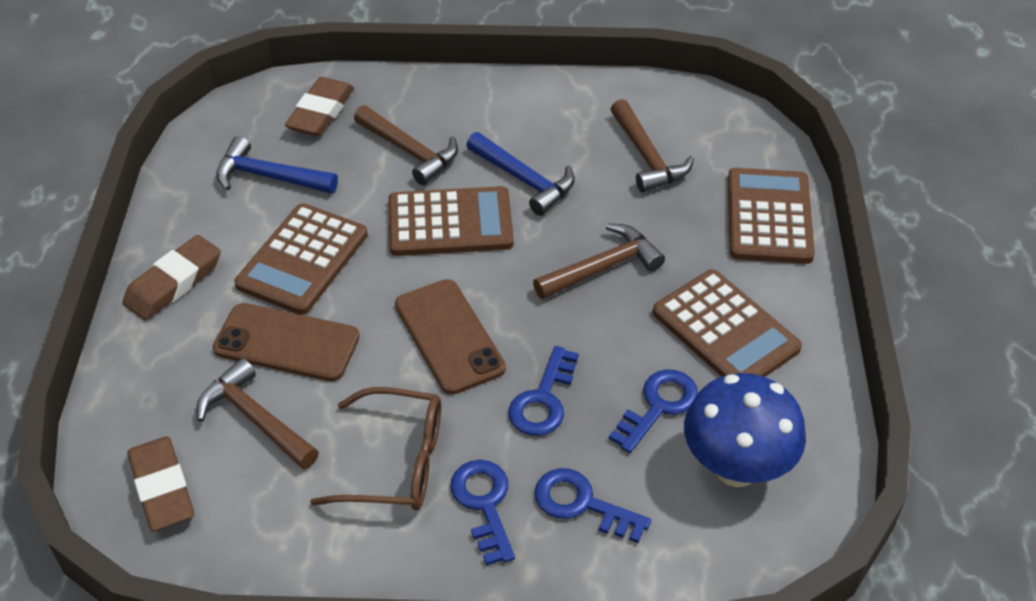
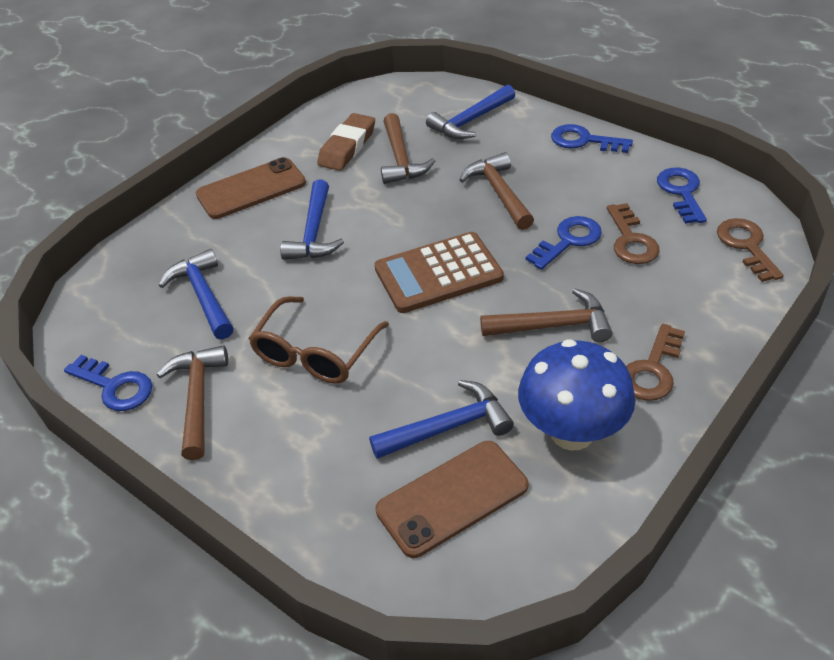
blue hammer: [216,136,338,194] [466,132,575,216] = 2 -> [159,249,233,339] [280,180,344,260] [369,380,514,459] [426,85,515,139] = 4
brown calculator: [234,203,368,315] [388,186,514,256] [653,269,802,377] [728,168,815,264] = 4 -> [374,232,504,313] = 1
brown eraser: [123,235,221,321] [127,436,194,531] [285,77,354,136] = 3 -> [317,113,375,171] = 1
brown key: none = 0 -> [607,203,660,264] [626,324,685,401] [717,218,784,282] = 3

